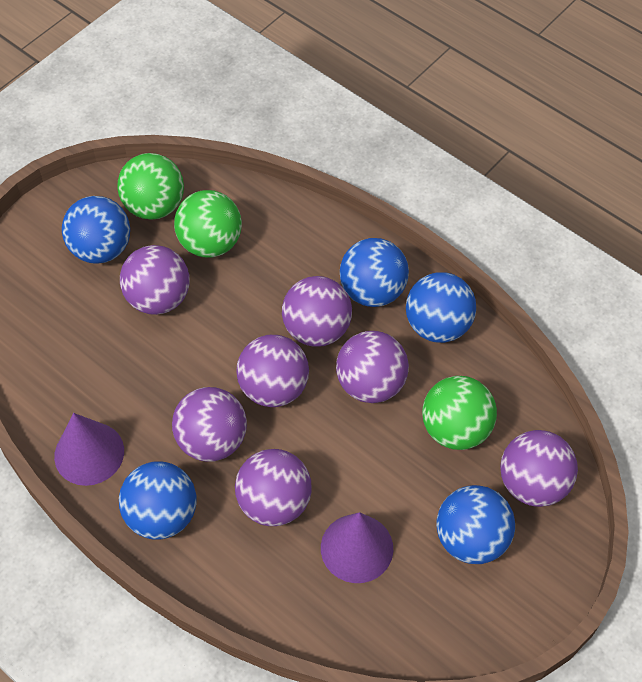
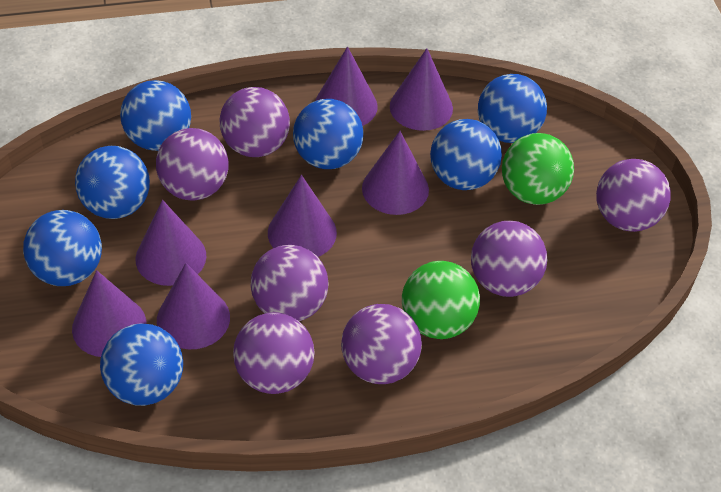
blue ball: [62,196,130,264] [119,461,197,540] [340,238,409,307] [406,272,476,343] [436,485,515,564] = 5 -> [23,210,102,286] [75,146,150,219] [100,323,183,406] [120,80,191,151] [293,99,364,169] [430,119,502,190] [478,74,547,143] = 7
green ball: [117,153,184,220] [174,190,242,258] [422,376,497,450] = 3 -> [402,261,480,339] [502,133,574,205] = 2
purple cone: [54,413,124,486] [321,512,393,583] = 2 -> [72,270,146,357] [135,200,206,286] [157,263,230,349] [268,175,337,257] [315,46,378,126] [362,131,429,215] [390,48,453,131] = 7

